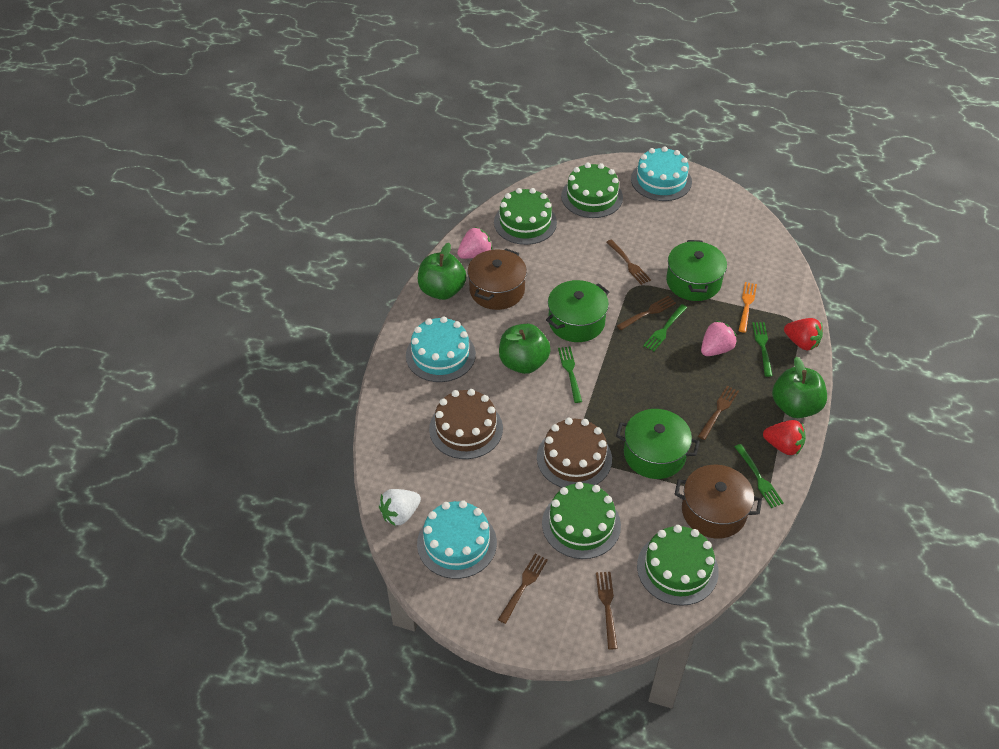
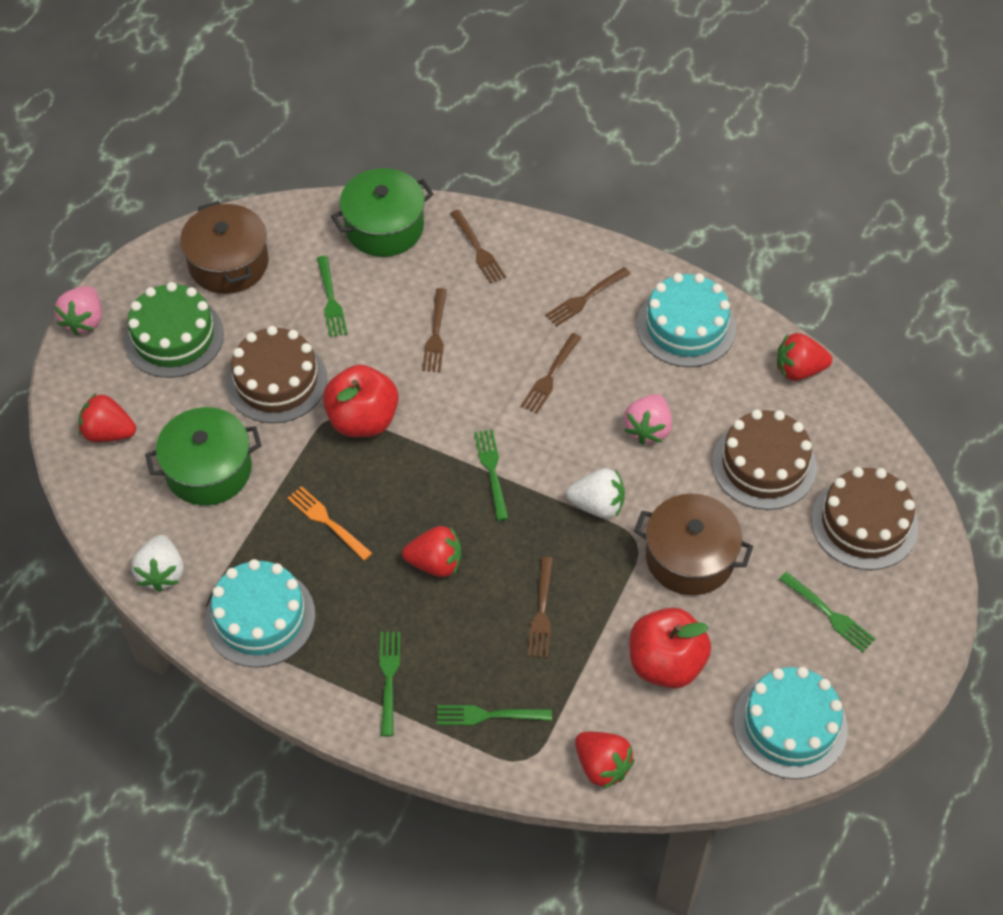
brown cake: [429,389,503,459] [537,418,612,488] = 2 -> [226,326,327,423] [712,409,817,510] [811,467,918,570] = 3
green apple: [418,243,466,300] [499,324,551,374] [772,356,827,418] = 3 -> none = 0
green cake: [494,188,557,245] [542,482,621,559] [561,163,623,218] [637,525,719,606] = 4 -> [124,282,224,378] = 1
green fork: [558,347,582,403] [643,304,687,352] [735,444,784,508] [752,322,773,377] = 4 -> [317,256,347,337] [379,632,401,736] [436,705,552,725] [474,429,509,521] [779,572,876,652] = 5
green pot: [546,280,609,342] [616,409,700,479] [666,240,727,301] = 3 -> [145,407,262,505] [331,168,434,257] = 2
red apple: none = 0 -> [323,365,399,437] [629,608,711,689] = 2
red strawberry: [763,420,806,455] [784,318,823,350] = 2 -> [79,393,136,442] [402,526,461,577] [575,732,635,789] [777,333,832,381] = 4
white strawberry: [379,489,421,526] = 1 -> [131,535,184,592] [566,468,625,519] = 2

